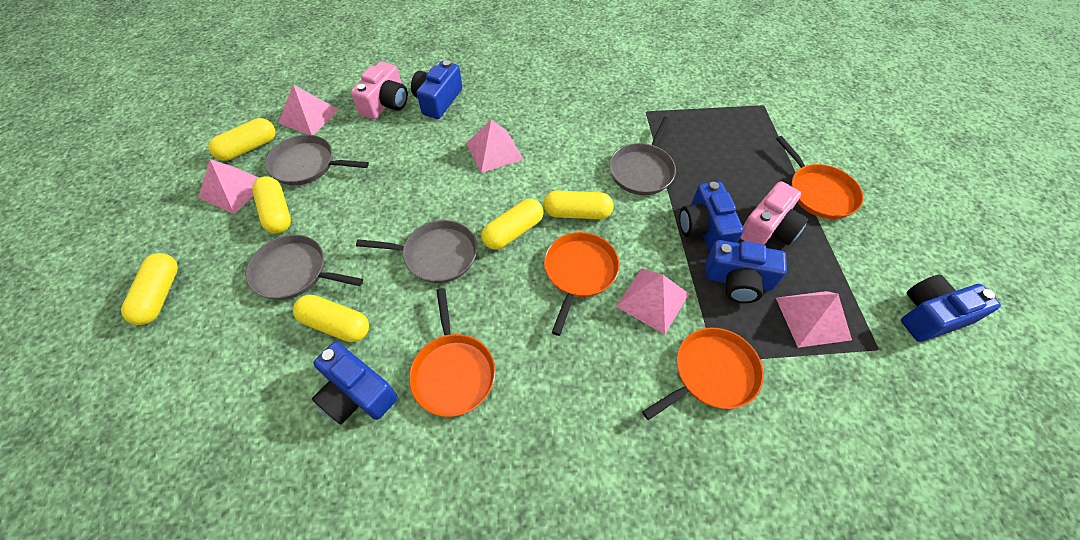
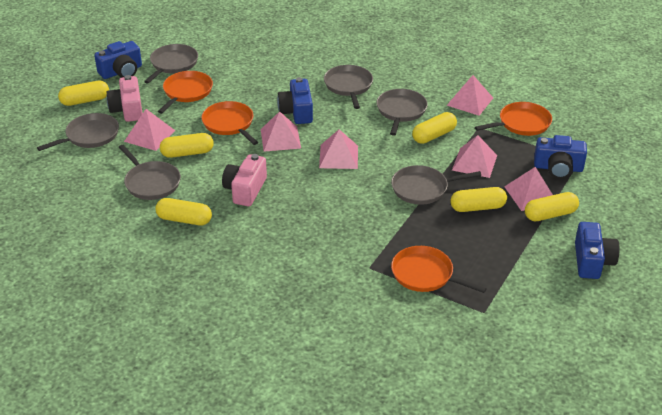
blue camera: [312,342,398,424] [411,60,462,119] [679,182,744,252] [705,240,787,303] [901,275,1001,342] = 5 -> [94,41,142,79] [277,77,313,124] [534,135,587,179] [575,222,619,279] = 4
grey pan: [245,235,363,300] [265,134,369,185] [356,220,477,283] [609,117,676,195] = 4 -> [37,113,119,151] [118,145,181,200] [144,44,198,84] [324,65,373,109] [376,89,428,136] [391,165,481,205] = 6
pink pyramid: [198,159,259,214] [278,84,339,135] [466,120,524,173] [616,268,689,334] [776,291,852,348] = 5 -> [124,109,175,151] [261,111,301,152] [319,129,358,169] [447,75,493,116] [452,135,497,178] [504,167,553,211] = 6

